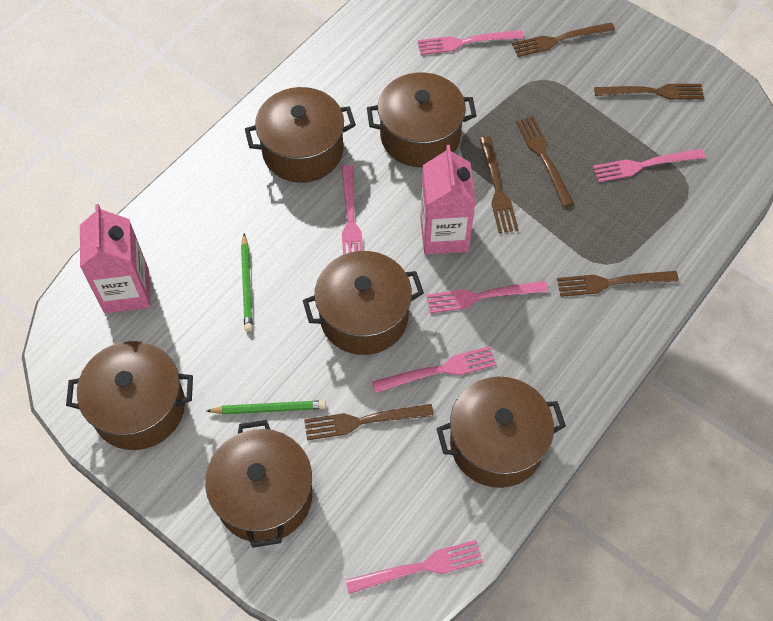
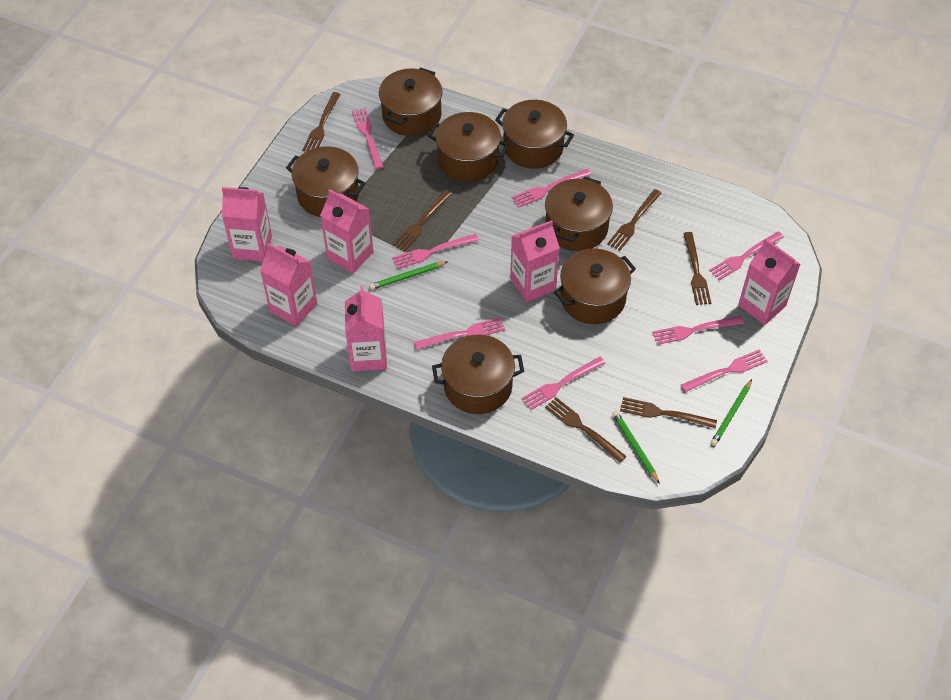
brown pot: [66,341,193,450] [205,420,312,548] [245,87,356,183] [303,251,424,355] [367,72,476,167] [436,377,566,488] = 6 -> [286,146,366,217] [379,67,442,136] [428,112,509,182] [432,335,524,414] [495,100,574,169] [545,177,613,251] [554,249,636,324] = 7
green pencil: [207,400,326,414] [241,233,253,331] = 2 -> [369,262,447,290] [612,411,660,484] [711,379,752,446] = 3
pink carton: [80,204,150,313] [420,145,476,255] = 2 -> [222,187,272,261] [260,243,317,327] [320,189,373,273] [345,286,387,371] [510,220,560,302] [738,239,800,325] = 6
pink fork: [342,165,363,255] [345,540,483,594] [372,346,497,393] [418,30,524,55] [426,281,548,314] [593,149,705,182] = 6 -> [352,108,383,169] [392,234,479,269] [414,317,505,350] [511,169,591,208] [521,356,605,410] [652,316,744,345] [681,350,768,392] [709,231,784,280] = 8

